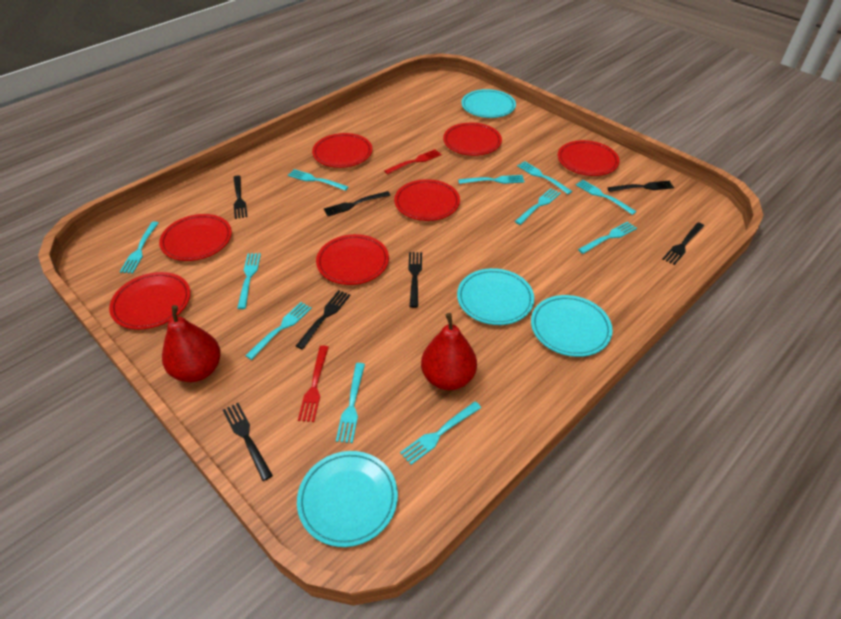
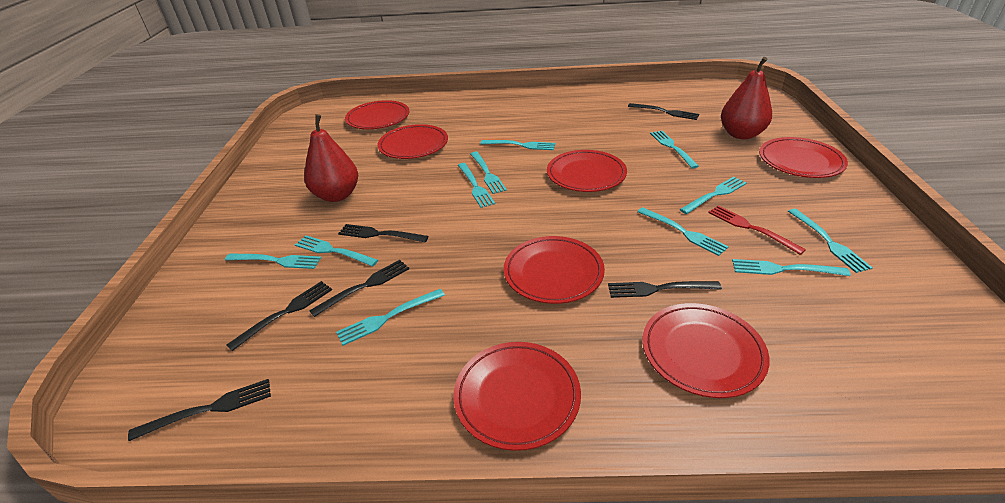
black fork: [223,403,273,481] [233,175,247,219] [296,290,350,350] [324,191,390,216] [408,252,422,308] [607,181,674,192] [663,222,704,265] = 7 -> [128,379,271,441] [227,281,332,351] [309,260,409,317] [338,224,428,242] [608,281,722,298] [628,103,699,120] = 6
red fork: [298,346,329,422] [384,149,441,174] = 2 -> [708,205,806,255] = 1
turquoise plate: [297,451,398,547] [457,268,534,325] [461,89,516,118] [531,295,613,357] = 4 -> none = 0

